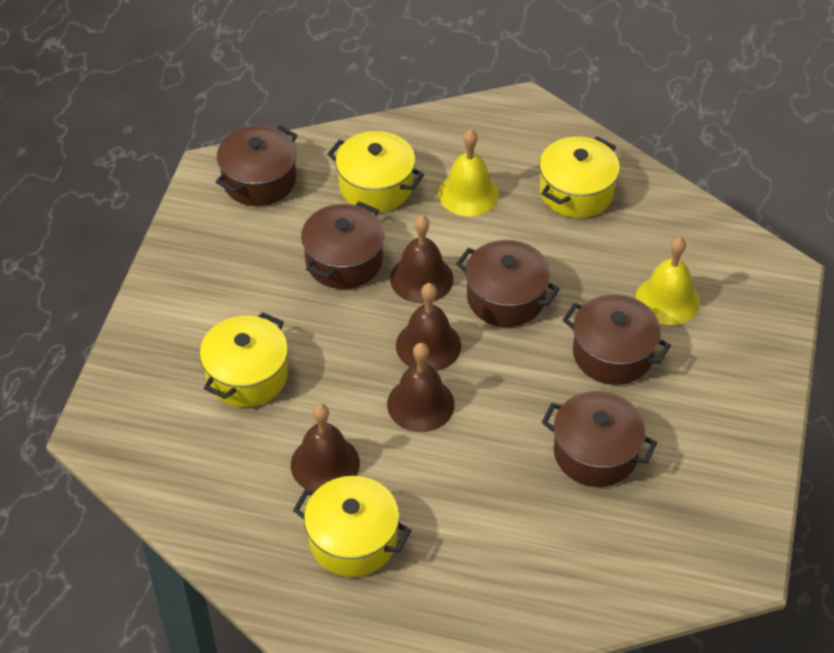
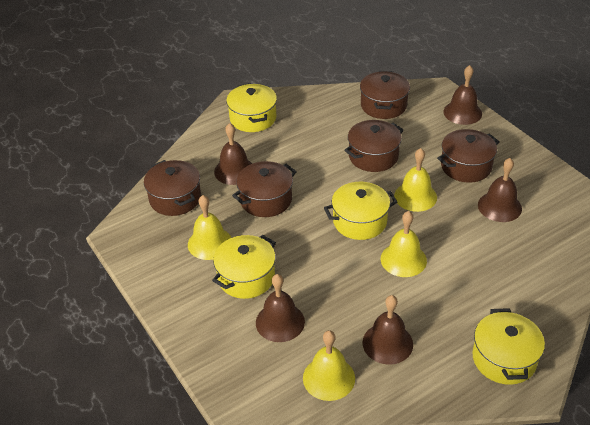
brown bell: [291,403,360,491] [387,343,454,432] [390,215,453,303] [396,283,461,371] = 4 -> [214,123,252,185] [256,274,305,342] [362,295,413,365] [443,65,482,125] [478,158,522,222] = 5
yellow bell: [438,129,499,216] [635,237,700,325] = 2 -> [188,195,231,260] [303,330,355,401] [381,211,427,277] [394,148,437,212] = 4

